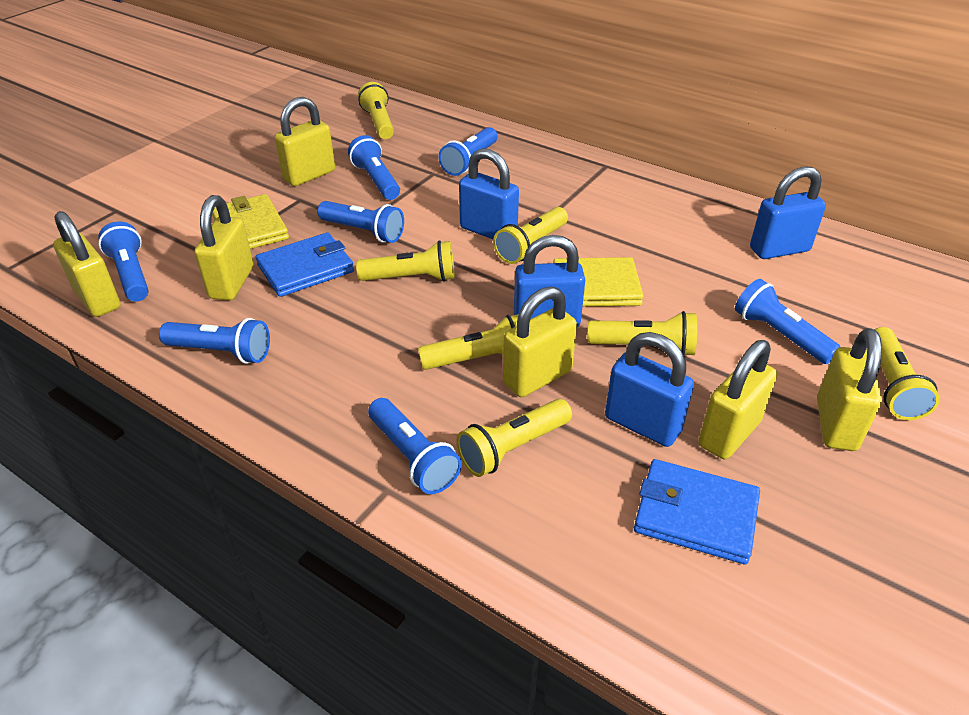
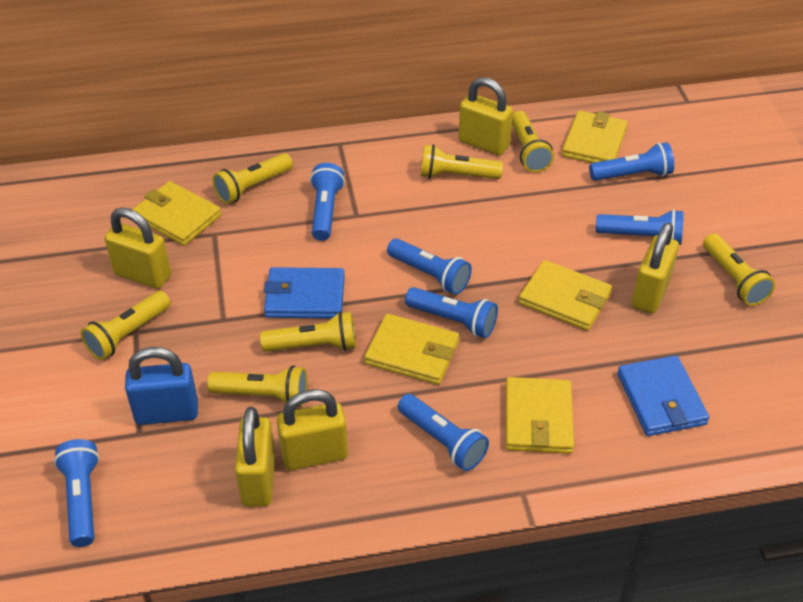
blue padlock: [459,148,519,239] [514,235,585,327] [605,332,694,447] [750,166,826,259] = 4 -> [125,347,198,425] = 1
yellow padlock: [53,211,121,317] [195,195,253,301] [275,97,335,186] [503,286,577,397] [698,340,777,459] [817,328,882,451] = 6 -> [104,208,171,289] [235,407,275,506] [276,389,348,471] [458,77,513,155] [631,222,679,314] = 5
yellow wallet: [212,194,289,249] [553,257,643,307] = 2 -> [132,181,221,246] [364,314,459,385] [506,377,574,454] [519,260,612,331] [562,110,628,163] = 5

